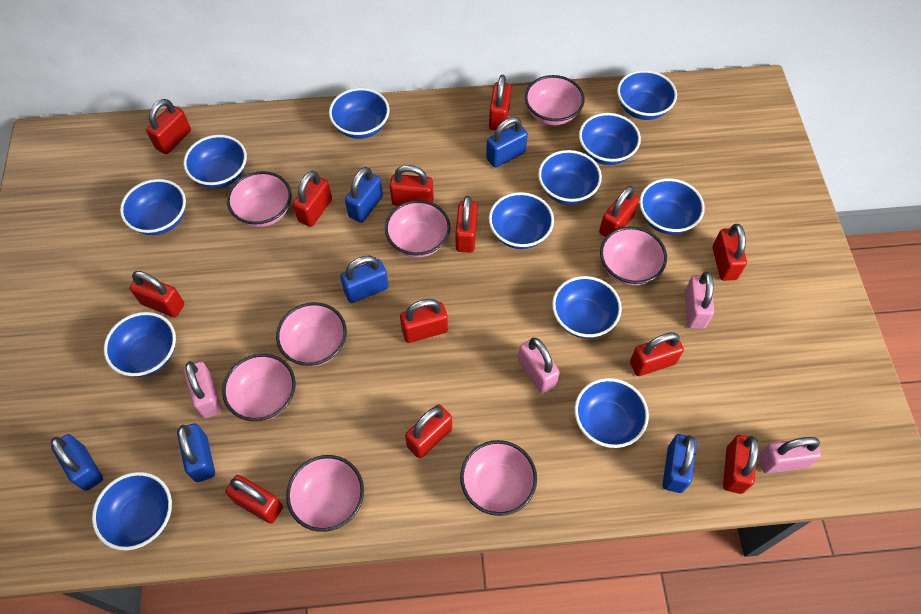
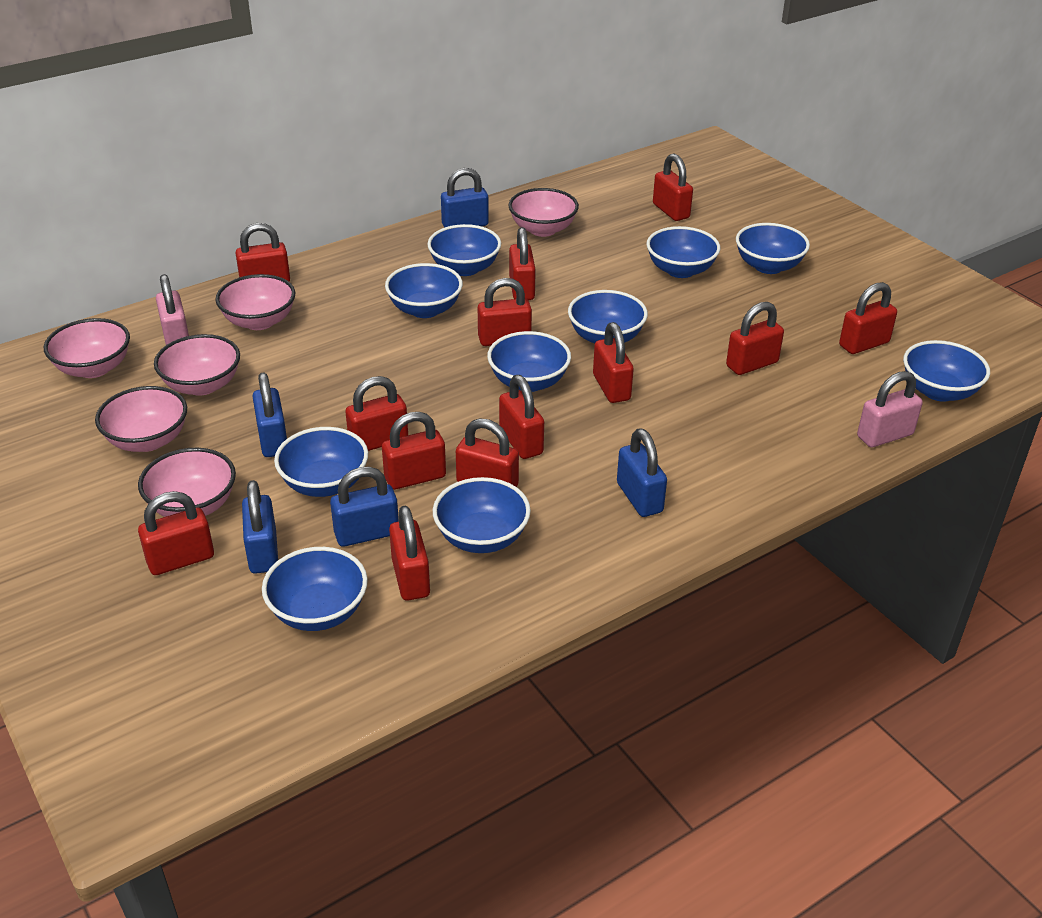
blue bowl: [92,472,172,550] [104,312,176,377] [120,179,186,235] [183,135,247,188] [329,88,389,139] [489,192,554,249] [538,150,602,205] [552,276,622,338] [575,378,649,448] [579,113,641,165] [617,70,677,120] [639,178,705,234] = 12 -> [262,547,368,631] [274,427,368,497] [385,263,463,318] [427,224,501,276] [433,477,531,553] [487,331,571,392] [568,290,648,344] [646,226,720,278] [736,223,810,274] [903,340,990,402] = 10
blue padlock: [51,434,103,491] [177,423,215,482] [340,256,389,303] [345,167,383,223] [486,117,528,168] [663,434,697,493] = 6 -> [242,480,278,574] [252,372,287,457] [330,467,399,547] [441,168,489,228] [617,428,667,517] = 5
pink bowl: [222,354,296,421] [227,171,291,227] [276,302,347,366] [286,455,364,532] [385,200,451,258] [460,440,537,516] [525,75,585,125] [600,226,667,286] = 8 -> [44,318,130,378] [95,386,187,452] [138,448,236,517] [154,334,240,396] [215,274,295,330] [508,188,579,237] = 6
pink padlock: [184,361,222,419] [518,338,560,394] [684,272,714,329] [758,437,821,473] = 4 -> [156,274,189,345] [857,371,923,447] = 2

